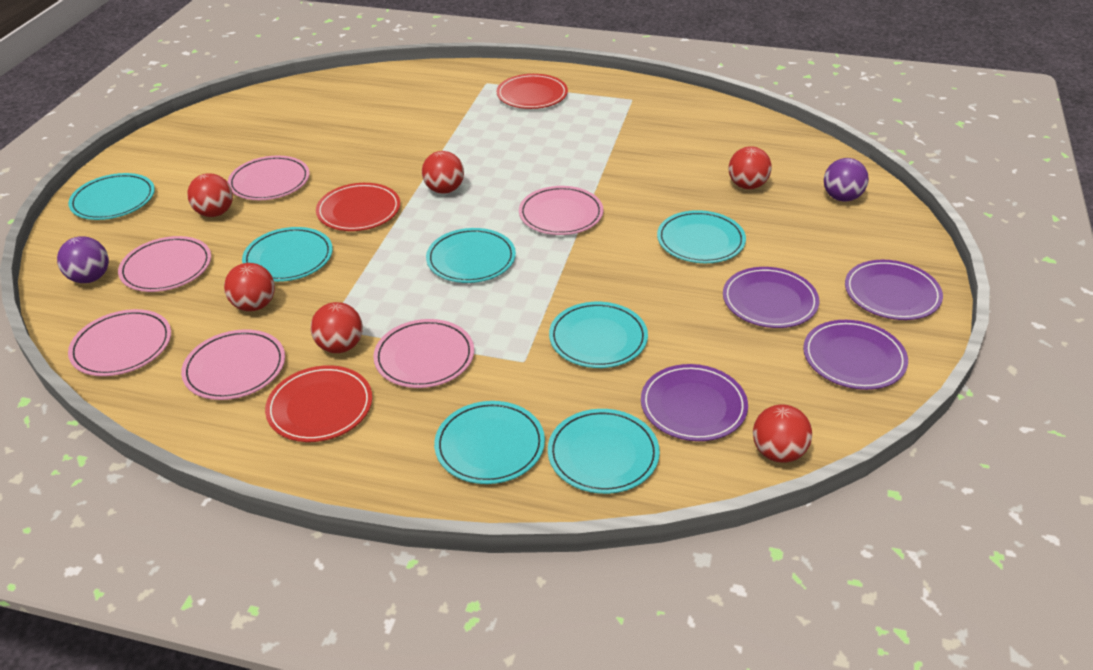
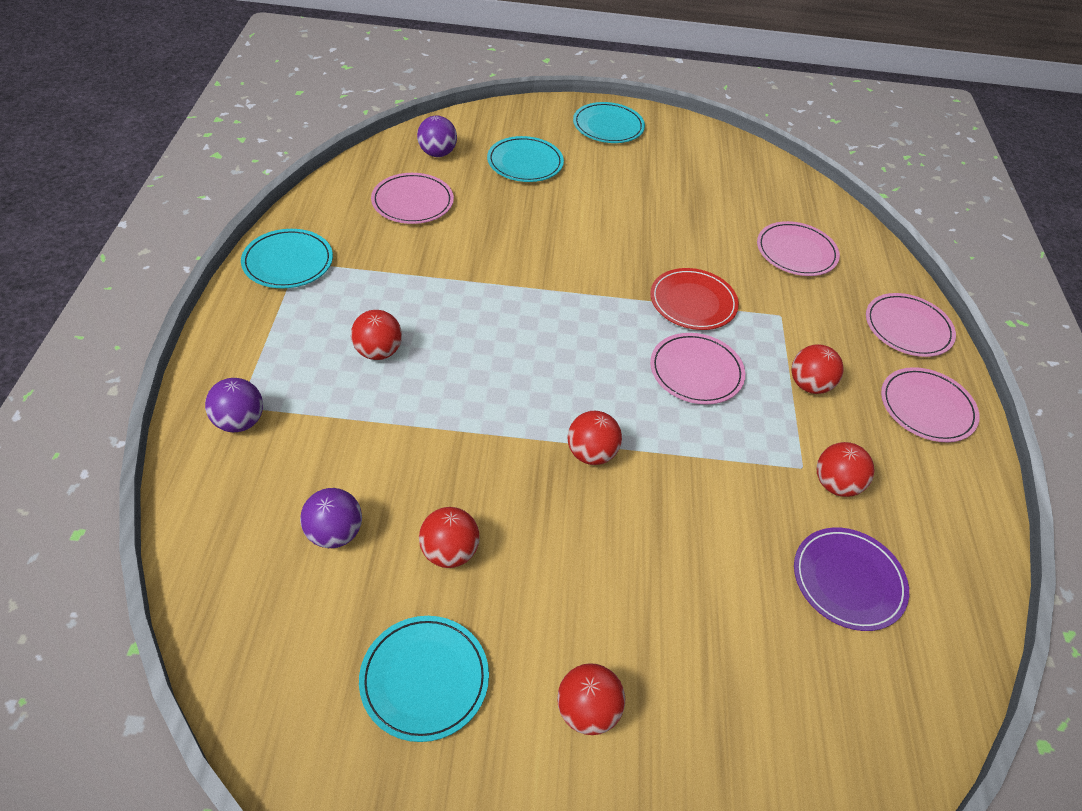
pink plate: [68,309,171,376] [118,236,211,292] [181,329,285,400] [228,156,310,200] [373,319,474,388] [519,186,604,235] = 6 -> [371,173,454,224] [650,333,745,404] [757,221,840,276] [866,293,956,357] [881,367,980,442] = 5
purple ball: [57,236,109,283] [824,158,869,202] = 2 -> [205,378,263,432] [300,488,362,548] [417,116,457,157] = 3
purple plate: [641,364,748,441] [723,267,819,328] [803,320,908,390] [845,260,943,320] = 4 -> [794,528,909,631] = 1
red plate: [265,365,372,442] [316,183,400,231] [497,74,568,109] = 3 -> [650,268,739,330] = 1
turquoise plate: [68,173,155,220] [242,227,333,282] [426,228,516,283] [434,401,545,484] [548,409,660,494] [549,302,648,368] [657,210,746,263] = 7 -> [241,229,333,288] [359,616,489,742] [487,136,564,182] [573,102,645,143] = 4

